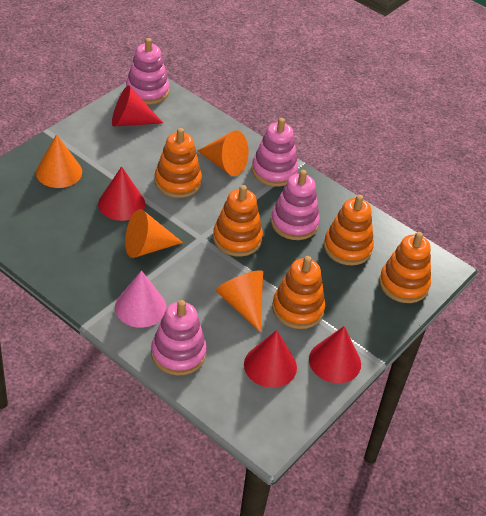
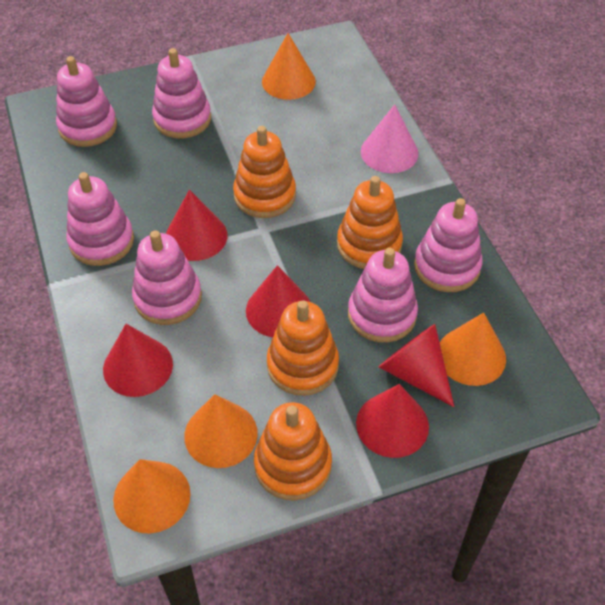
orange stacking toy: [154,128,202,198] [213,185,263,257] [272,256,325,329] [324,195,374,265] [379,232,431,303] = 5 -> [233,126,296,218] [254,402,332,501] [267,300,339,396] [337,176,403,269] = 4
pink stacking toy: [126,38,169,105] [151,300,207,375] [252,118,298,187] [271,170,320,240] = 4 -> [56,56,117,147] [66,172,134,266] [132,230,202,325] [152,48,211,138] [348,248,418,343] [414,198,483,292] = 6
red cone: [98,166,145,221] [112,85,163,126] [244,330,297,388] [309,326,361,383] = 4 -> [103,324,173,397] [166,190,228,261] [246,265,310,337] [356,384,429,458] [379,324,454,407] = 5

